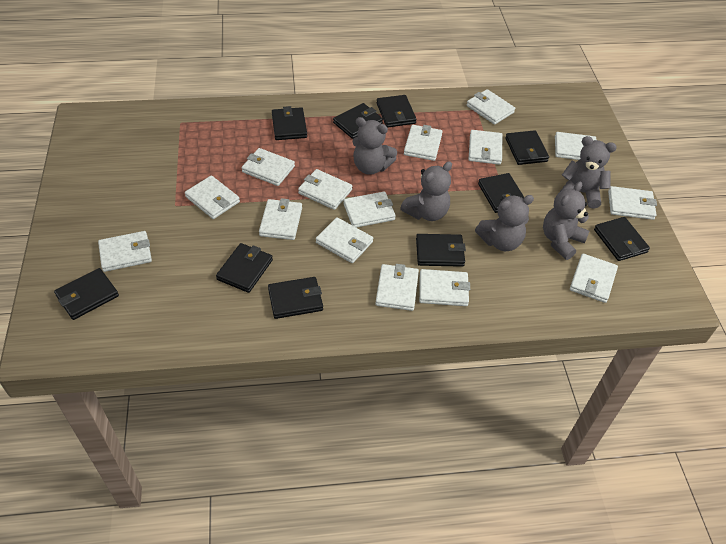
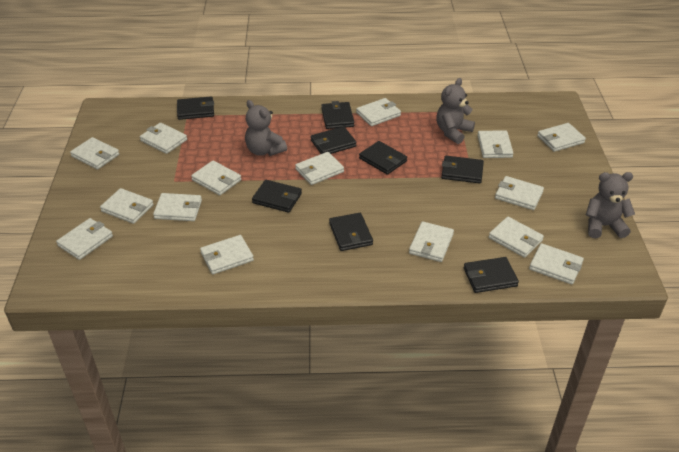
black wallet: [54,268,119,320] [216,243,273,293] [268,277,323,319] [272,106,307,140] [333,103,383,139] [377,95,417,128] [416,234,466,267] [478,173,524,213] [505,130,549,165] [594,217,650,261] = 10 -> [177,96,214,120] [252,180,302,213] [311,126,357,154] [321,101,354,129] [329,213,373,251] [359,141,407,175] [441,156,484,184] [464,257,519,293] = 8
grey teddy bear: [352,117,397,175] [400,161,452,221] [475,195,534,251] [543,182,589,260] [560,136,617,209] = 5 -> [245,100,287,156] [436,78,475,144] [586,172,635,238] = 3

